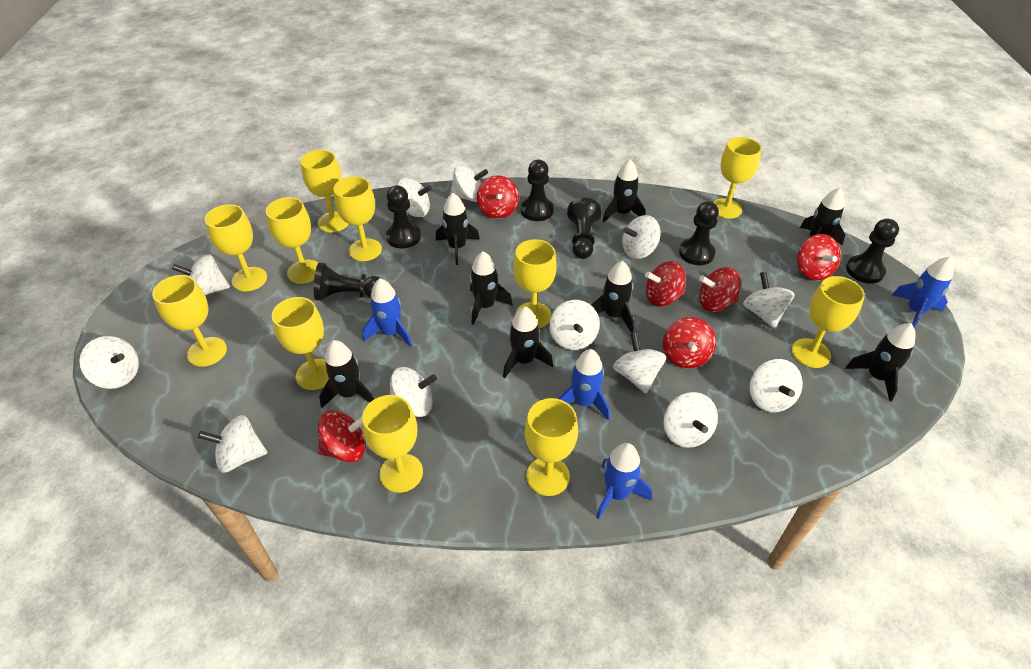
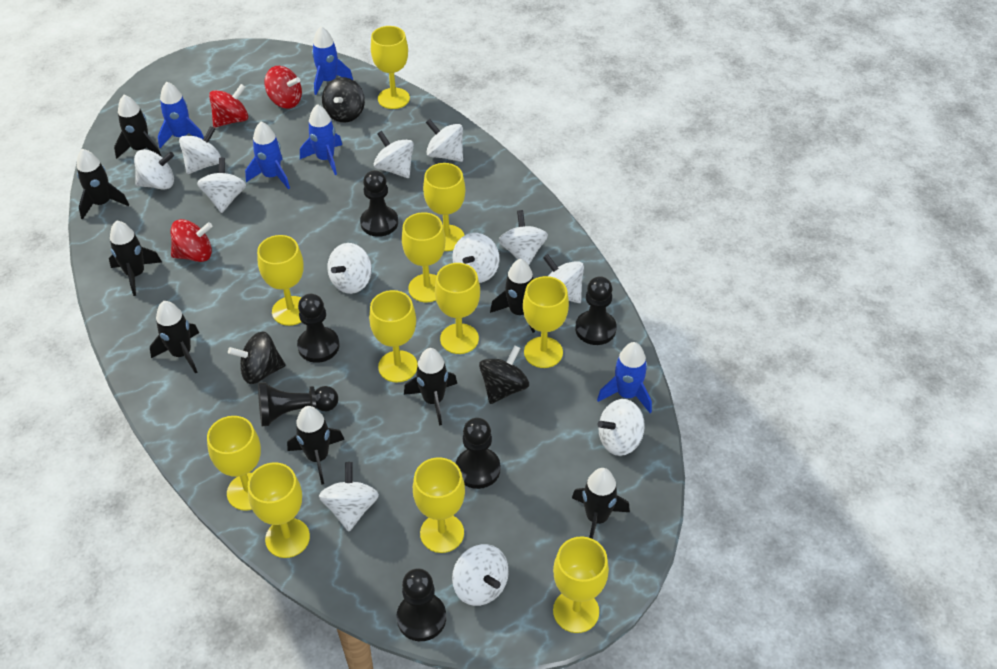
black spinning top: none = 0 -> [228,331,286,384] [322,77,365,123] [479,345,529,404] = 3
blue rocket: [362,278,412,347] [558,349,610,420] [596,443,652,519] [892,257,954,328] = 4 -> [158,82,204,148] [245,122,290,190] [300,104,342,175] [312,26,353,95] [597,342,652,413] = 5
red spinning top: [318,410,366,462] [477,175,519,219] [645,261,686,307] [663,317,716,368] [699,267,741,312] [797,234,841,281] = 6 -> [170,219,213,262] [209,84,248,128] [264,66,302,109] = 3

